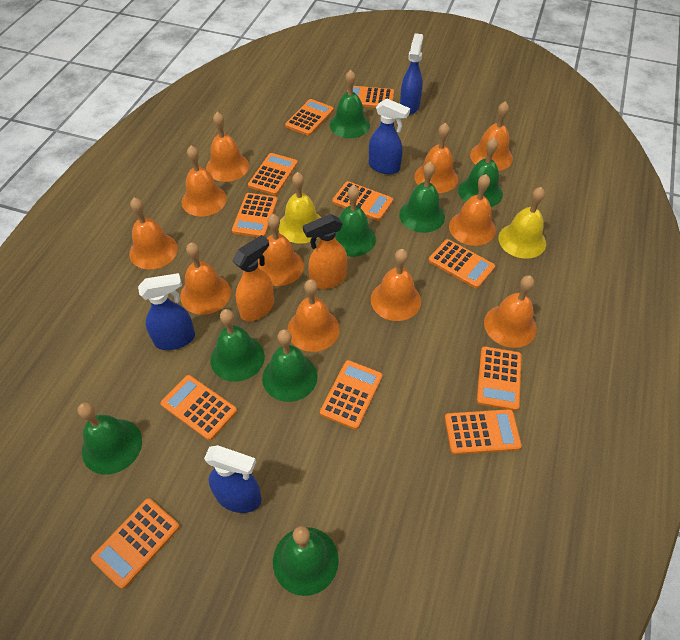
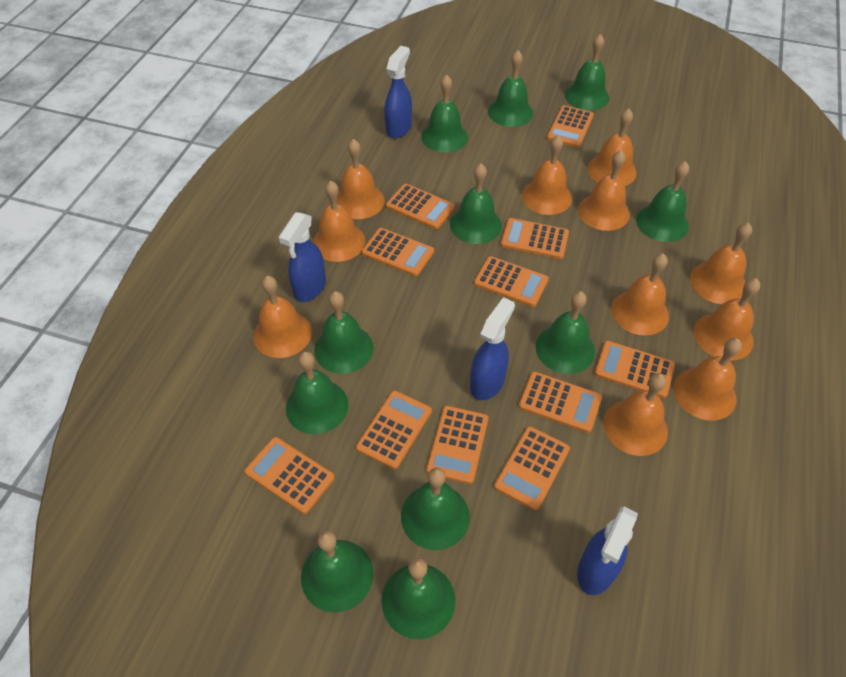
green bell: [77,402,142,474] [210,309,265,382] [262,329,317,402] [273,526,339,596] [330,70,370,138] [335,185,376,257] [399,161,445,233] [458,137,503,207] = 8 -> [286,351,349,434] [301,531,373,613] [314,291,374,374] [382,558,455,639] [401,467,470,550] [421,74,468,153] [450,163,502,244] [488,50,533,127] [535,291,595,374] [565,34,609,110] [636,161,689,242] = 11
orange spray bottle: [232,235,274,321] [303,214,347,289] = 2 -> none = 0
yellow bell: [278,172,321,244] [498,187,546,259] = 2 -> none = 0

